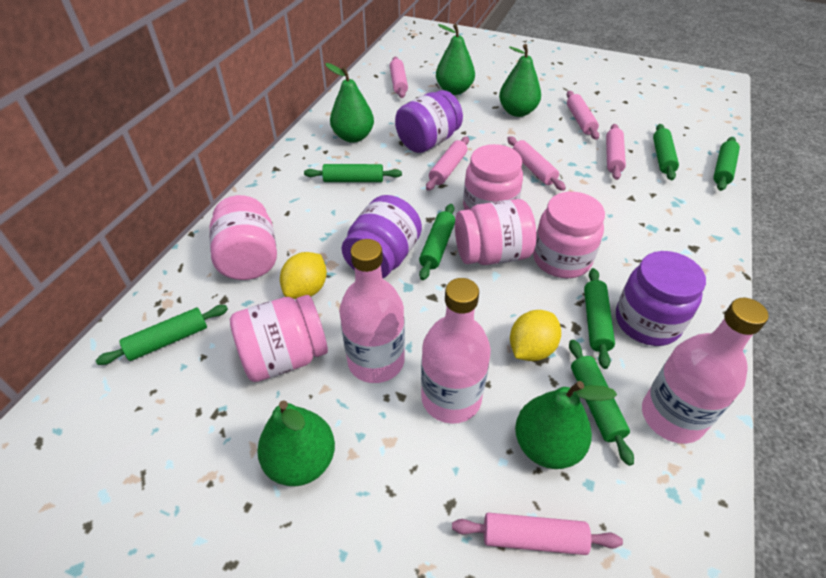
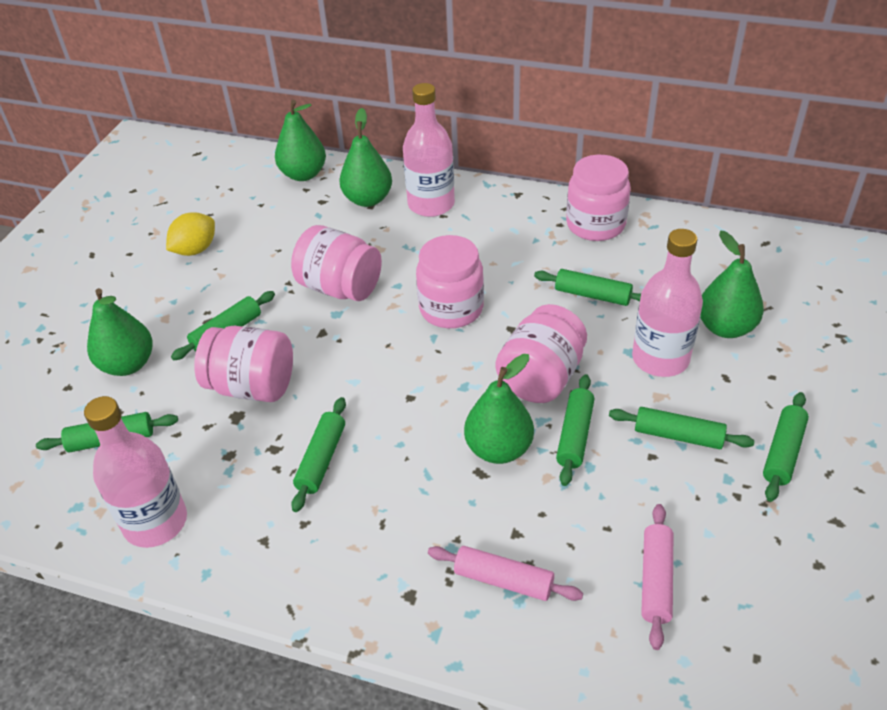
pink rolling pin: [390,57,408,98] [426,137,469,191] [452,513,623,555] [507,136,566,191] [567,91,599,140] [606,124,626,180] = 6 -> [428,546,583,601] [641,504,673,650] = 2
purple jar: [342,195,422,278] [395,90,463,153] [616,251,706,346] = 3 -> none = 0
yellow lemon: [280,252,327,299] [510,310,561,361] = 2 -> [166,212,215,256] = 1

